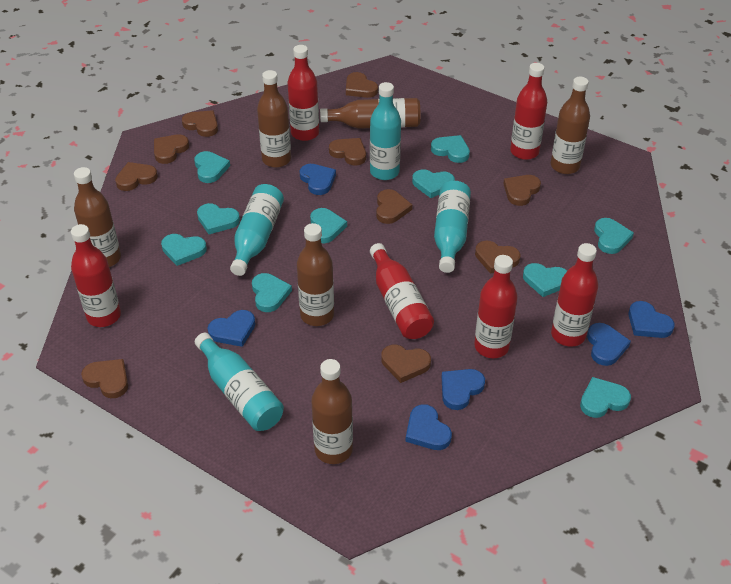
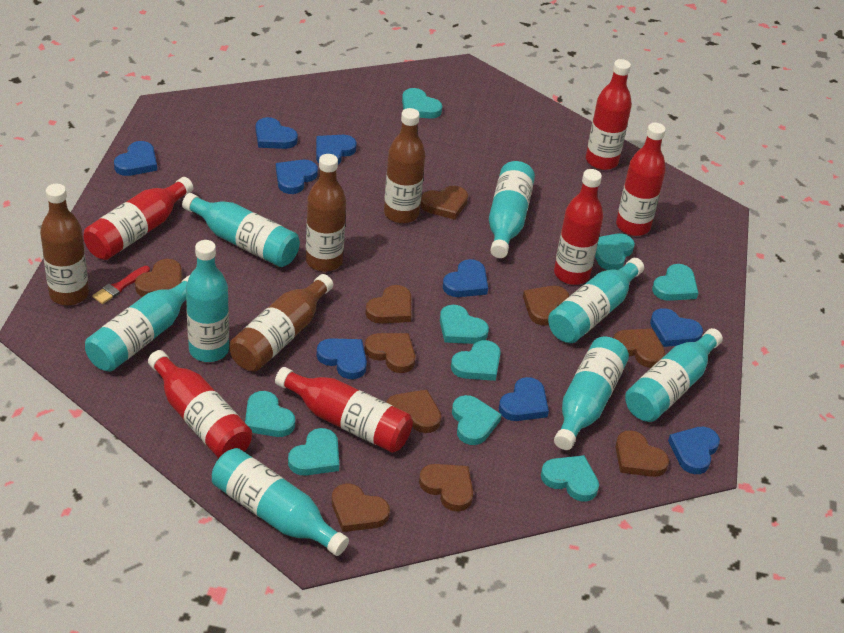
blue heart: [207,310,255,347] [299,164,336,195] [405,404,452,450] [442,369,485,410] [587,323,631,366] [628,301,675,338] = 6 -> [114,141,157,176] [256,117,298,149] [276,160,318,194] [316,135,357,165] [316,338,367,379] [443,259,488,297] [499,377,549,421] [650,308,703,347] [668,427,720,474] = 9
brown bottle: [74,167,121,267] [257,70,291,168] [297,223,334,326] [311,359,353,464] [320,98,420,129] [551,77,590,174] = 6 -> [40,184,89,305] [229,274,333,371] [306,154,346,272] [384,108,425,223] = 4
red brush: none = 0 -> [92,266,150,304] = 1
turquoise bottle: [195,333,284,431] [230,184,284,276] [370,82,401,180] [434,181,471,273] = 4 -> [85,275,190,372] [182,193,300,267] [186,240,229,362] [212,448,349,556] [489,161,535,258] [548,258,644,343] [554,337,629,450] [625,328,723,422] = 8
turquoise heart: [161,234,207,266] [194,151,230,183] [197,203,240,234] [252,273,292,312] [310,208,347,243] [412,169,455,198] [431,135,470,163] [523,263,567,297] [580,377,631,418] [594,218,634,254] = 10 -> [245,391,295,437] [288,428,339,476] [402,88,442,119] [440,305,489,344] [451,340,501,381] [452,395,502,445] [541,455,599,502] [595,233,635,270] [652,264,698,301] = 9

